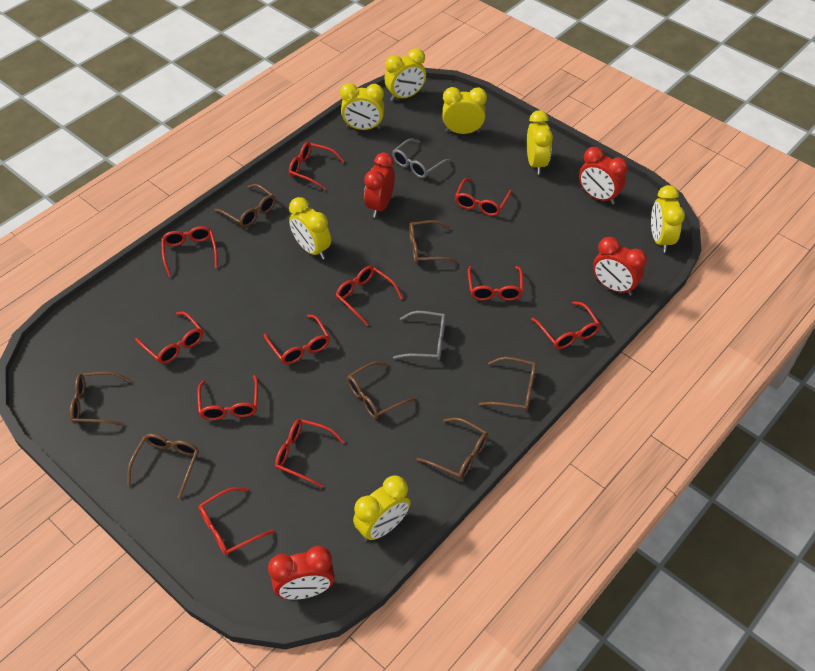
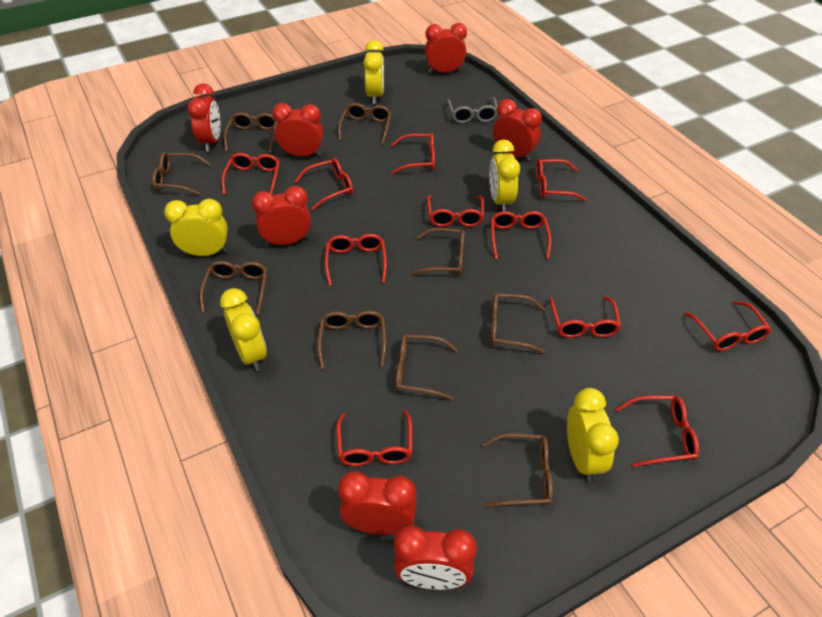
brown glasses: [70,372,131,426] [127,434,199,499] [215,184,276,227] [347,361,417,419] [409,220,459,264] [417,417,488,480] [479,357,536,411] = 7 -> [152,152,211,195] [200,261,267,314] [224,112,277,153] [318,311,386,369] [338,103,391,145] [396,334,458,400] [411,228,465,275] [482,433,553,507] [491,293,546,354] = 9
grey glasses: [392,138,451,178] [393,311,446,360] = 2 -> [447,97,497,123] = 1
red clock: [268,546,335,600] [364,153,395,218] [579,147,628,204] [593,237,647,296] = 4 -> [188,83,221,151] [252,186,311,246] [272,103,323,157] [338,471,417,535] [394,526,477,590] [425,23,467,73] [493,99,542,161] = 7
yellow clock: [289,197,331,259] [340,83,384,130] [353,475,410,541] [384,48,426,101] [442,87,487,134] [527,110,553,175] [651,185,685,253] = 7 -> [164,199,228,256] [220,288,267,371] [363,40,384,104] [489,139,520,212] [567,388,619,482] = 5

